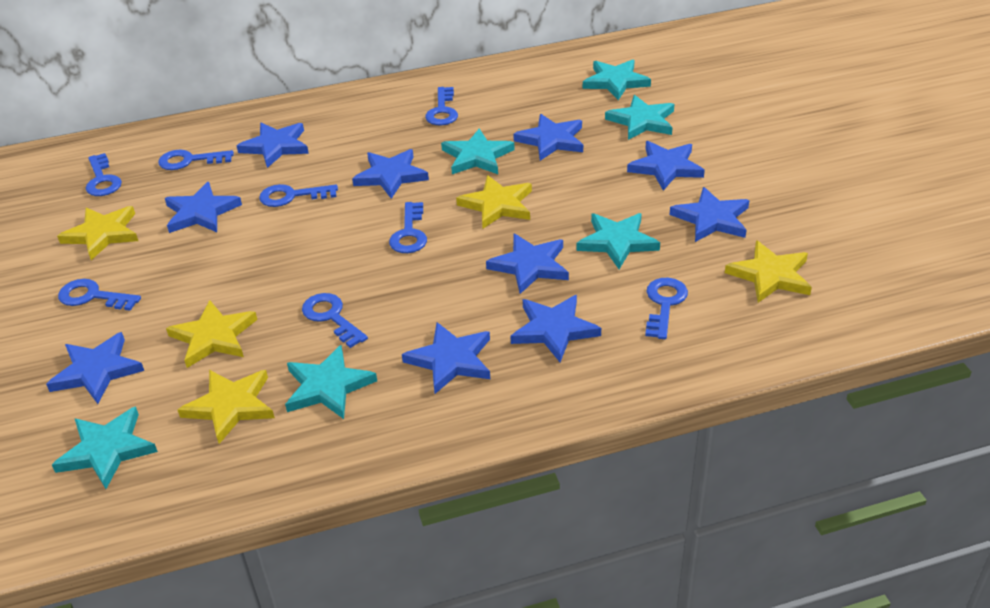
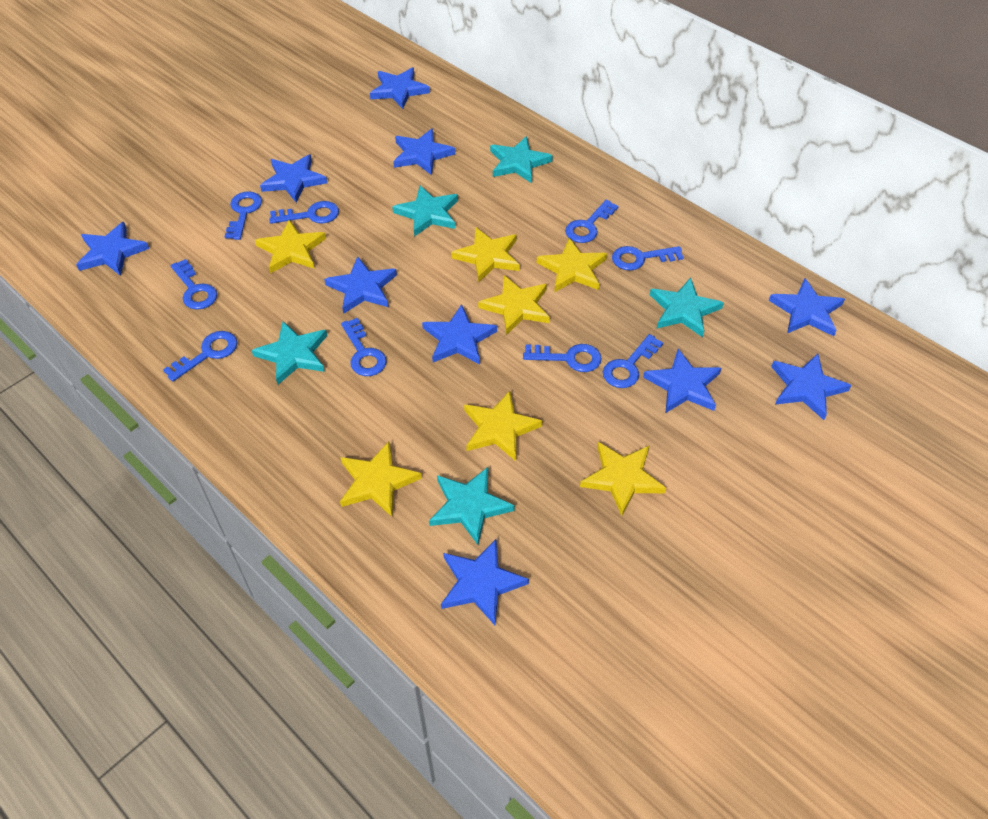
blue key: [58,279,141,311] [86,153,122,196] [158,149,234,170] [259,184,338,207] [302,293,368,348] [389,202,427,253] [425,87,458,125] [645,278,688,339] = 8 -> [163,331,237,382] [170,259,217,309] [224,191,262,240] [269,201,339,224] [341,318,387,376] [523,344,602,372] [565,200,619,243] [603,334,663,388] [612,246,684,270] = 9
turquoise star: [52,407,158,489] [285,345,377,419] [441,128,515,174] [576,213,660,269] [583,60,651,100] [605,95,674,140] = 6 -> [252,321,327,384] [392,185,458,237] [429,467,515,545] [490,136,553,183] [650,277,724,337] = 5
yellow star: [57,206,138,260] [166,300,257,368] [178,370,275,444] [456,175,532,229] [725,240,812,303] = 5 -> [255,220,326,273] [340,442,422,517] [451,227,520,282] [464,391,542,461] [478,275,550,335] [537,238,607,292] [580,442,666,516] = 7

